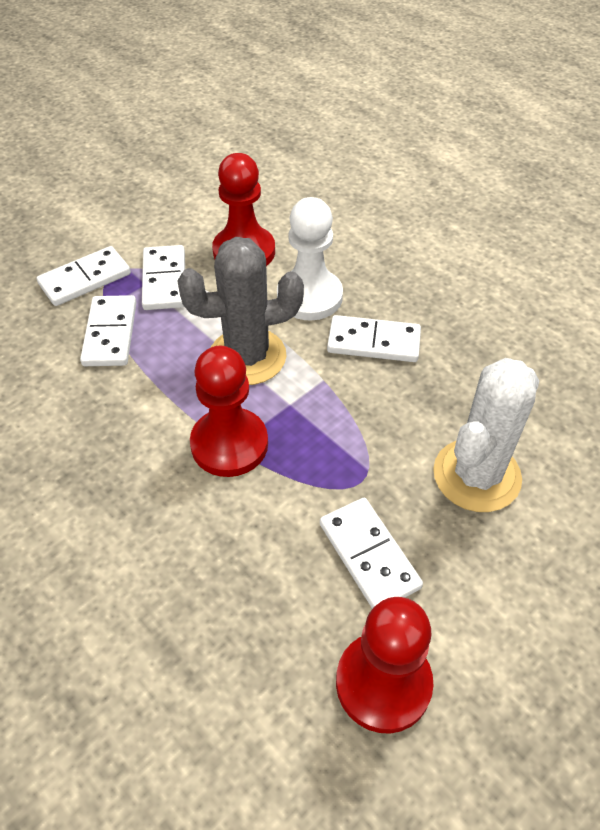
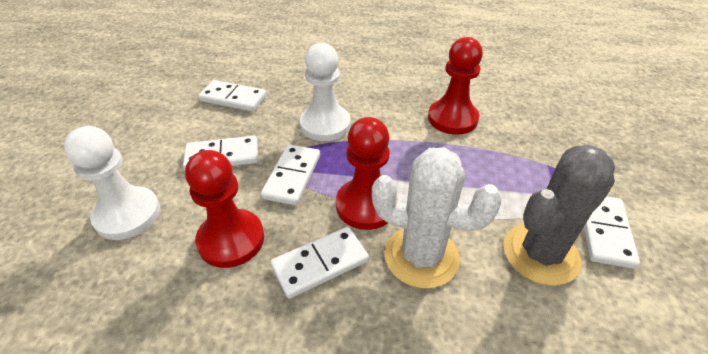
white pawn: [277,197,343,321] = 1 -> [64,126,160,240] [300,43,351,141] = 2

